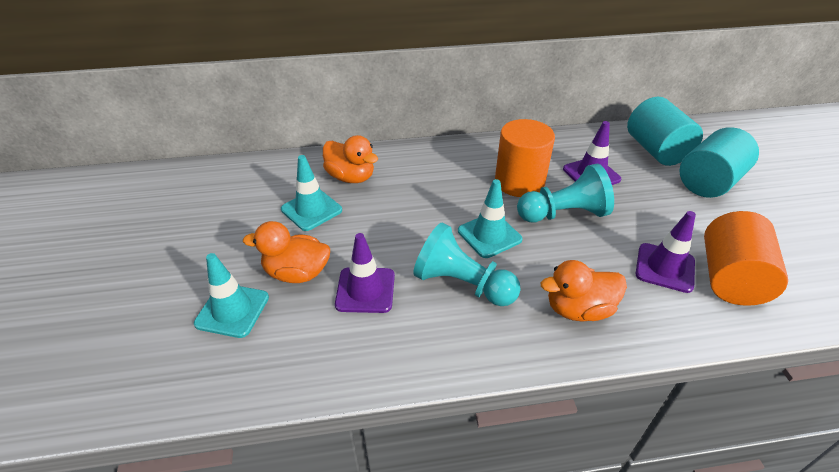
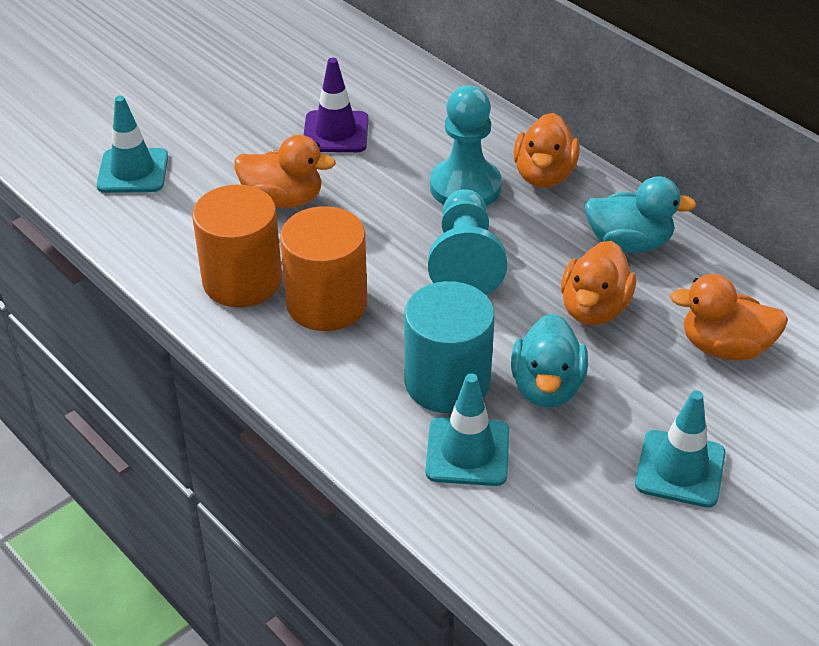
orange duck: [243,221,330,283] [323,135,378,183] [541,260,627,322] = 3 -> [234,135,336,208] [514,113,580,188] [561,241,636,326] [670,274,788,360] = 4
purple traffic cone: [335,233,395,313] [563,121,621,185] [636,211,696,293] = 3 -> [304,58,369,152] = 1
turquoise cylinder: [627,97,703,166] [679,127,759,198] = 2 -> [404,281,495,413] = 1
turquoise duck: none = 0 -> [511,313,588,407] [585,176,697,253] = 2

